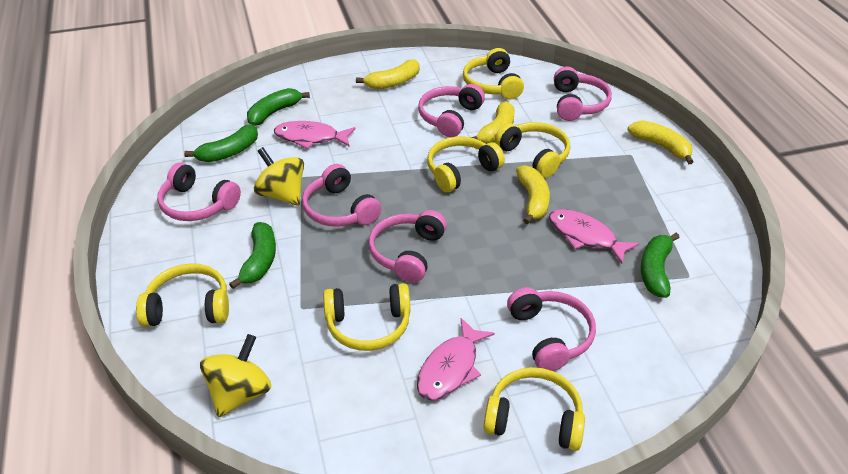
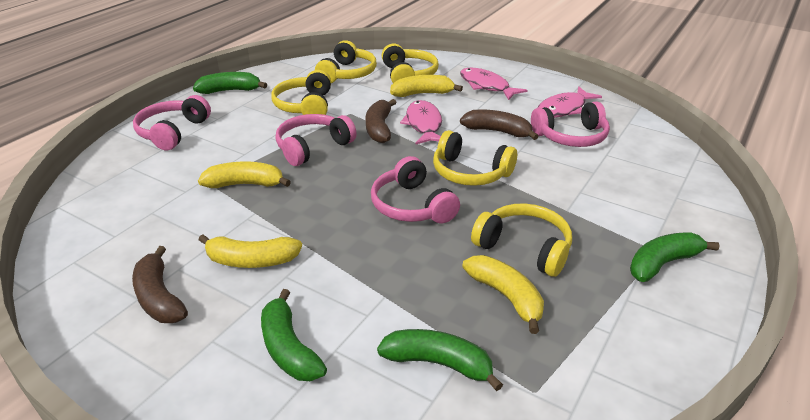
brown banana: none = 0 -> [132,246,188,323] [365,99,397,143] [460,110,539,140] = 3
pink headphones: [157,162,241,221] [302,164,382,227] [369,210,447,283] [418,84,485,137] [507,287,596,371] [554,67,612,121] = 6 -> [133,95,211,150] [275,114,357,166] [371,156,460,223] [531,101,610,147] = 4
yellow headphones: [136,263,229,327] [323,283,410,351] [427,136,505,192] [463,48,524,99] [483,367,585,451] [495,122,570,178] = 6 -> [271,70,331,115] [315,40,377,83] [381,44,439,83] [433,130,517,186] [471,203,572,277] = 5
yellow spinning top: [200,334,271,418] [254,147,304,206] = 2 -> none = 0

